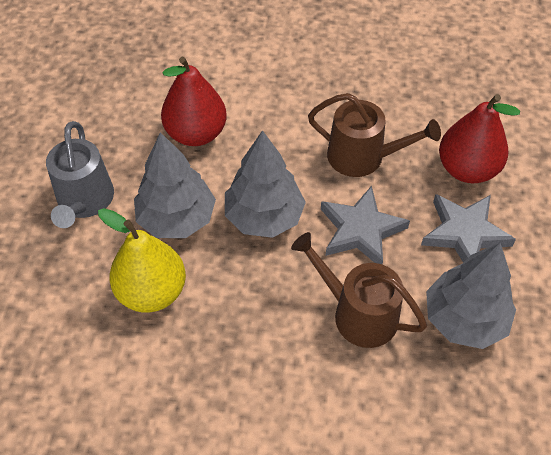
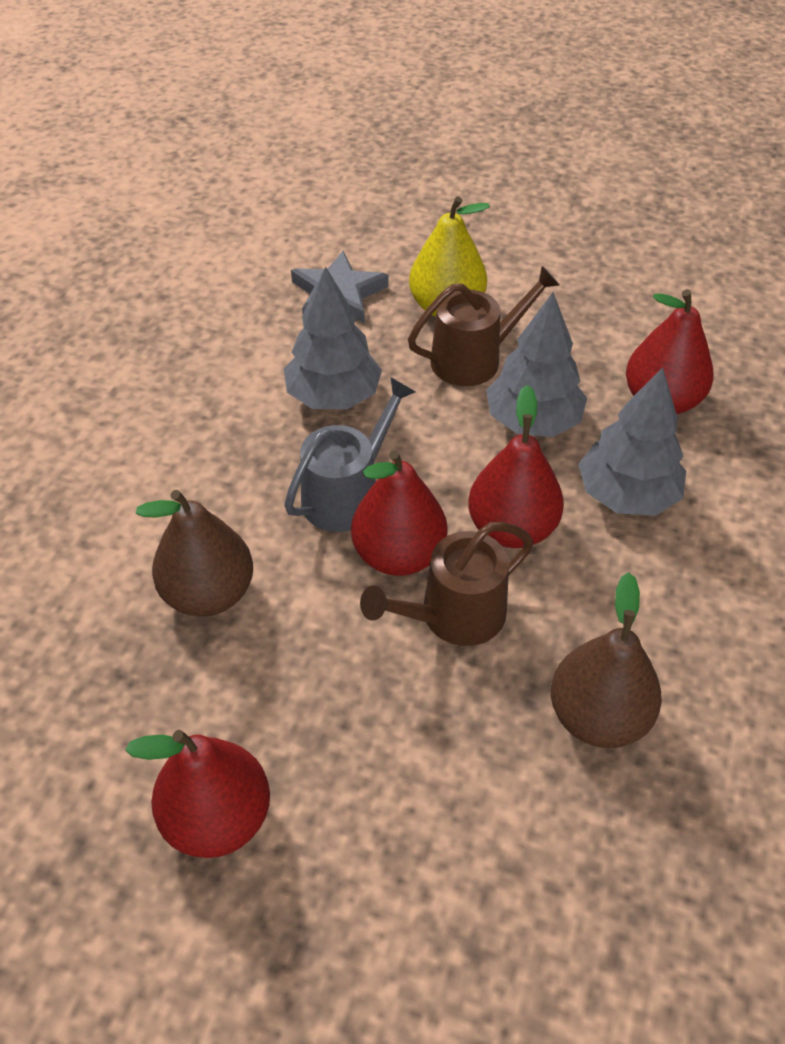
brown pear: none = 0 -> [136,490,253,617] [551,572,662,748] = 2
grey star: [321,186,410,264] [421,194,516,263] = 2 -> [291,251,389,324] = 1
red pear: [161,57,227,146] [439,94,520,183] = 2 -> [125,730,270,858] [351,450,447,576] [468,385,564,548] [626,289,714,414] = 4

